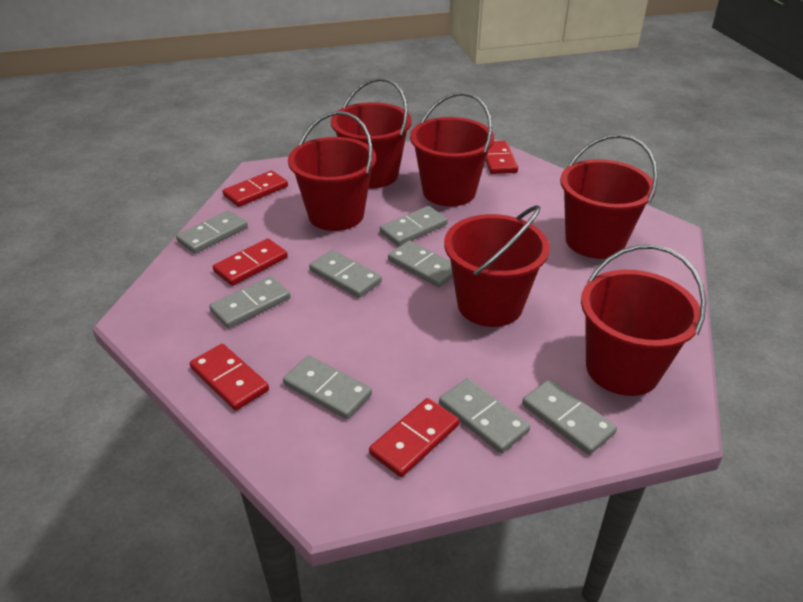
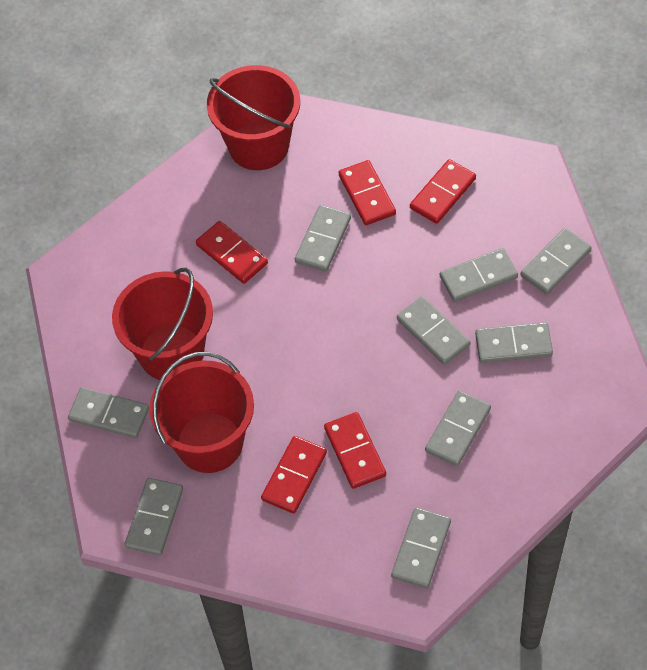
grey domino: [176,210,248,254] [209,276,290,328] [283,355,372,419] [309,250,382,298] [380,206,448,246] [388,240,453,287] [439,378,530,453] [522,379,617,455] = 8 -> [68,387,149,438] [125,478,183,556] [295,205,351,272] [391,507,451,588] [397,296,470,365] [425,390,491,466] [440,248,518,302] [475,322,553,363] [521,228,592,294] = 9
red bucket: [288,111,376,231] [331,78,412,188] [410,92,494,206] [444,205,550,327] [560,134,658,259] [581,244,706,396] = 6 -> [112,268,213,380] [150,352,254,473] [207,65,300,170] = 3

